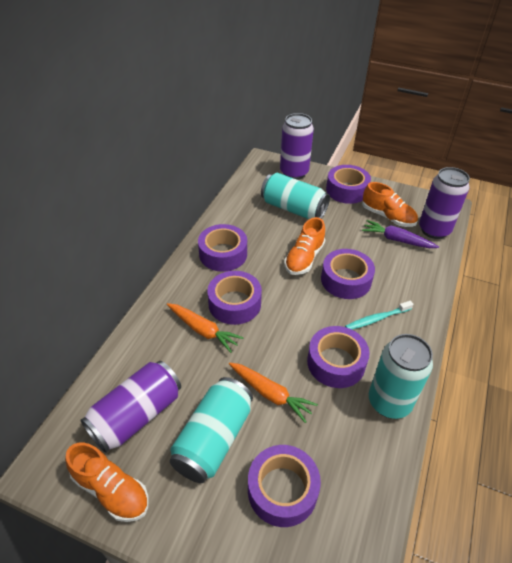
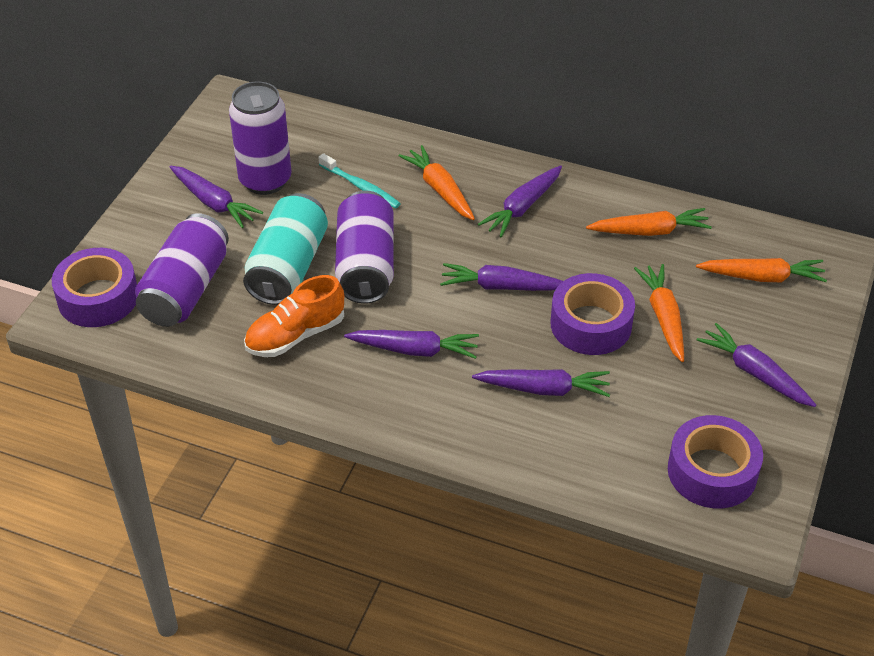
orange carrot: [167,303,244,353] [229,362,318,423] = 2 -> [399,145,475,220] [586,208,712,236] [634,264,684,362] [696,258,827,282] = 4
orange shoe: [65,443,149,522] [285,217,325,275] [363,182,418,227] = 3 -> [244,275,344,357] = 1
purple carrot: [362,220,439,248] = 1 -> [170,166,263,228] [344,330,479,359] [440,263,563,291] [472,369,610,397] [478,165,562,237] [697,323,816,407] = 6
purple tape: [198,224,247,272] [207,271,262,325] [248,445,321,527] [307,326,370,388] [321,249,375,299] [326,165,371,204] = 6 -> [52,248,137,327] [550,273,635,355] [668,415,763,508] = 3
turquoise can: [170,377,253,483] [261,173,330,219] [369,334,433,419] = 3 -> [243,193,328,305] = 1

